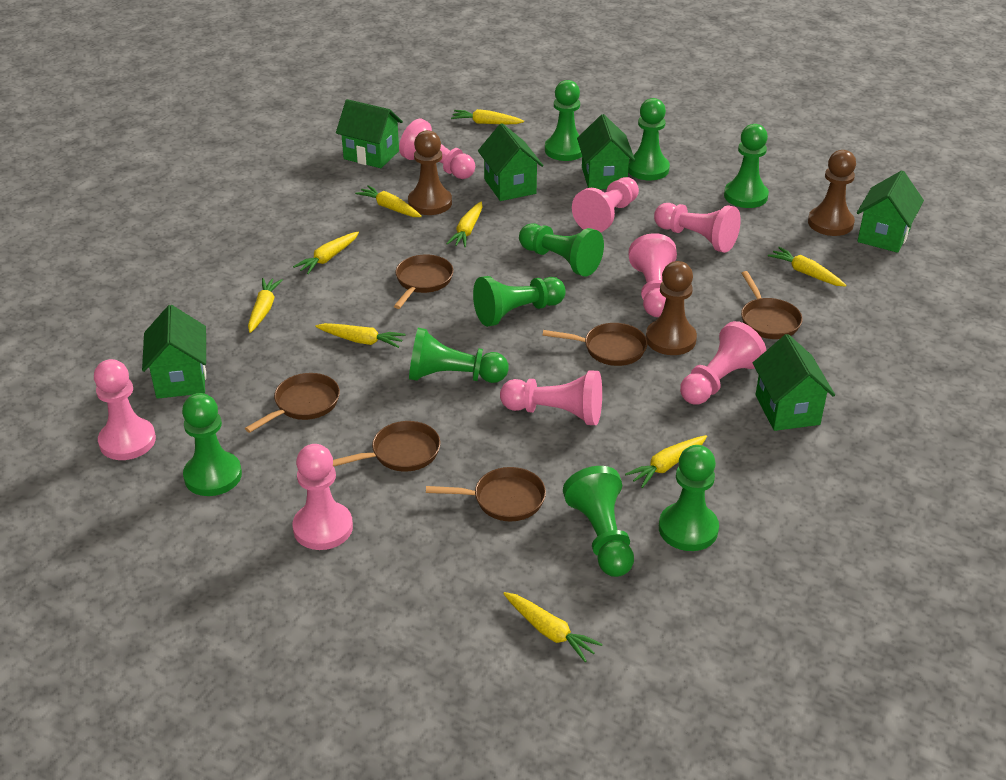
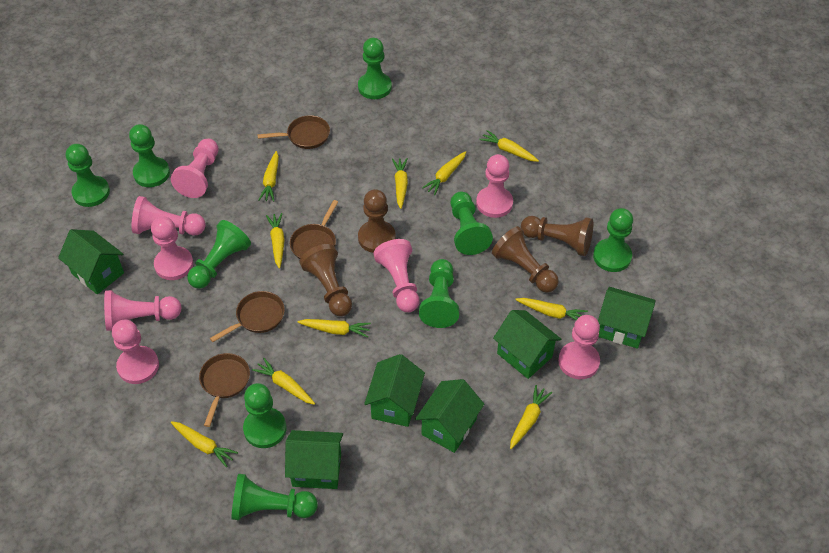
brown pan: [245,373,340,433] [333,421,440,471] [394,254,454,309] [426,467,546,521] [543,323,647,366] [741,271,803,339] = 6 -> [199,353,250,427] [210,291,285,342] [257,115,330,149] [290,200,338,259] = 4
brown pawn: [408,130,452,215] [646,261,697,355] [808,150,856,236] = 3 -> [299,244,352,316] [358,189,396,253] [492,226,559,293] [521,216,593,256] = 4
yellow carrot: [248,278,283,333] [293,232,359,274] [315,323,405,348] [355,185,422,217] [446,202,482,247] [451,109,524,124] [503,592,603,662] [625,435,707,488] [768,247,846,287] = 9 -> [171,421,238,467] [252,358,315,405] [258,151,279,202] [266,213,285,269] [297,319,371,338] [392,158,408,209] [422,151,466,195] [479,130,539,162] [510,385,552,449] [515,298,588,320] = 10

